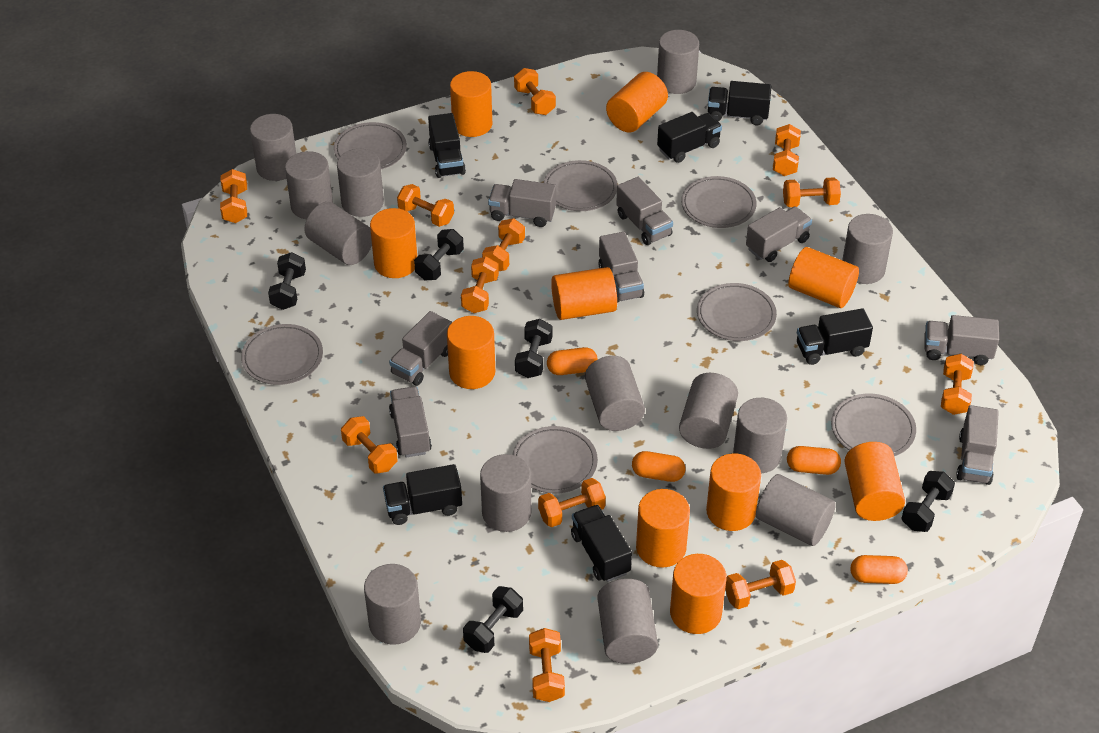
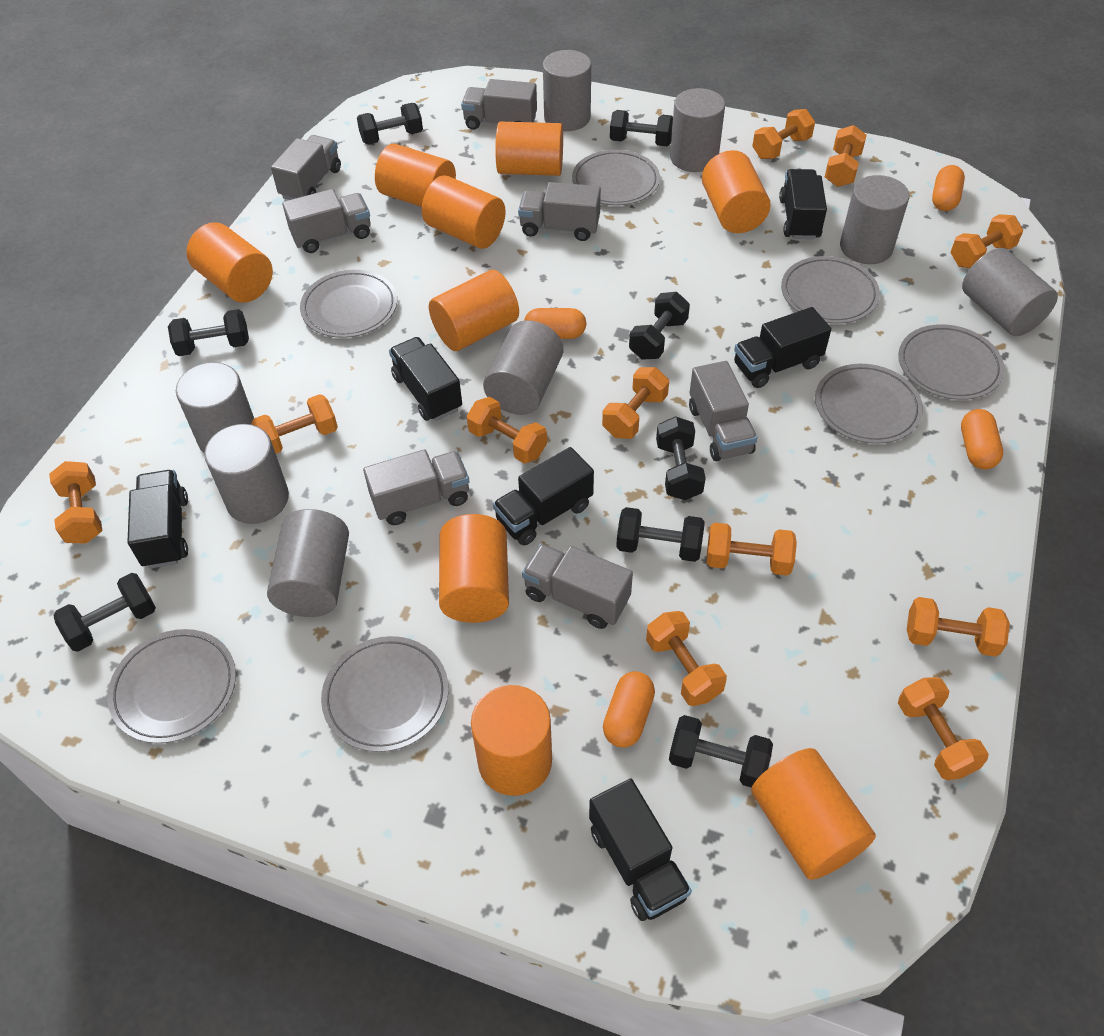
black dumbbell: [268,252,306,310] [414,229,464,280] [463,586,523,653] [515,319,552,378] [901,471,955,532] = 5 -> [53,573,156,652] [168,309,249,356] [357,103,423,145] [610,110,673,146] [616,507,705,562] [629,292,690,360] [656,416,706,500] [669,715,773,788] = 8
grey cylinder: [250,114,296,181] [285,151,333,219] [304,202,372,265] [337,149,384,217] [364,564,421,645] [480,454,531,532] [585,356,645,431] [597,579,658,664] [657,30,699,94] [679,373,738,449] [733,398,787,473] [756,474,836,546] [842,214,893,284] = 13 -> [176,362,254,453] [204,424,289,524] [267,509,349,617] [483,320,563,415] [543,50,591,131] [670,88,725,172] [840,175,910,264] [962,248,1058,336] = 8
grey truck: [389,311,452,386] [389,387,432,457] [488,179,556,227] [599,232,644,303] [616,177,673,245] [746,206,812,262] [924,315,999,365] [956,405,999,485] = 8 -> [271,135,341,200] [282,189,371,253] [363,449,470,525] [461,79,537,130] [518,182,601,241] [522,544,633,629] [689,361,757,461] = 7
orange cylinder: [370,208,417,278] [447,316,495,389] [450,71,492,137] [551,267,617,320] [606,72,668,132] [636,489,690,568] [670,554,727,634] [706,453,761,531] [788,247,859,308] [844,442,905,521] = 10 -> [186,222,273,303] [375,143,456,207] [422,175,506,249] [429,270,519,351] [439,514,509,623] [471,685,552,796] [495,121,563,176] [702,150,771,233] [751,748,876,880] = 9
orange dumbbell: [220,169,247,223] [341,416,397,474] [397,184,454,227] [461,256,499,313] [482,218,525,271] [514,68,556,115] [529,628,565,702] [538,478,606,527] [725,560,796,609] [773,124,801,176] [783,177,841,207] [941,354,974,415] = 12 -> [49,461,102,544] [251,394,338,454] [467,397,547,464] [602,367,669,439] [646,611,727,706] [707,523,797,576] [752,109,815,159] [825,125,867,187] [898,677,989,780] [907,597,1010,657] [951,214,1023,268] = 11

